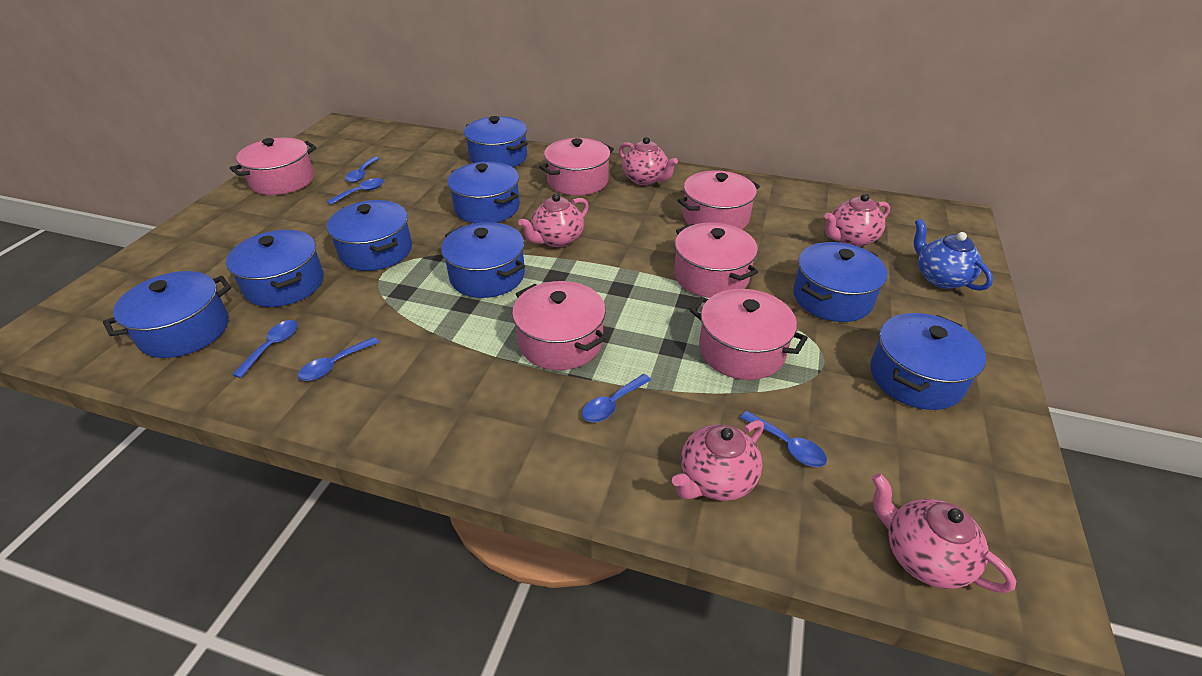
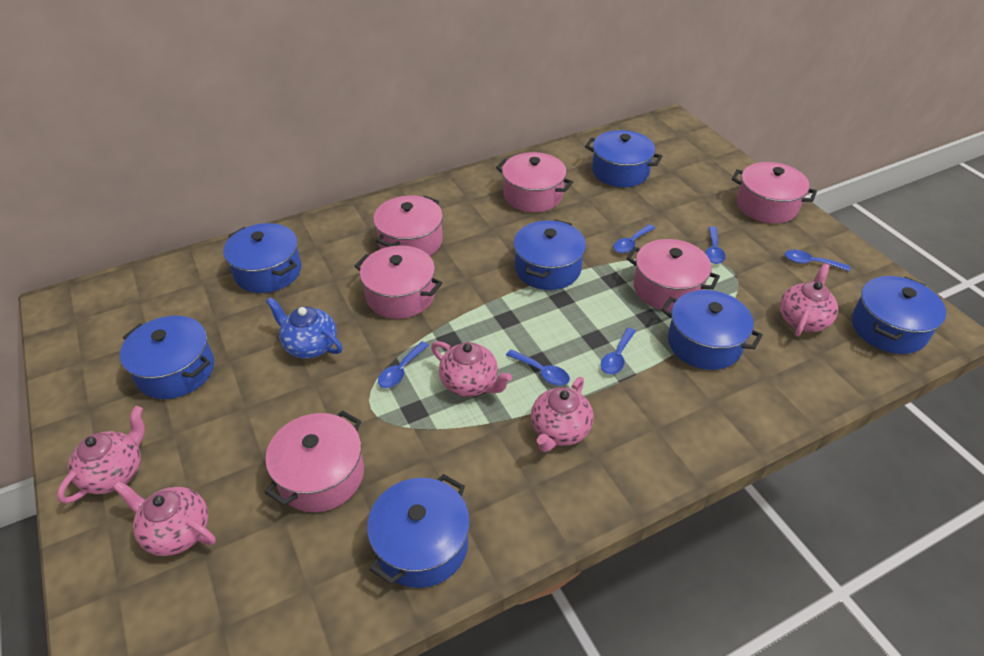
blue pot: [103,271,231,358] [226,230,324,307] [327,200,412,271] [441,222,525,298] [447,162,520,224] [464,116,528,167] [793,242,887,322] [870,313,986,410] = 8 -> [120,316,214,399] [223,223,301,293] [367,474,470,588] [514,219,586,290] [585,130,663,187] [661,290,763,370] [852,276,946,354] = 7

